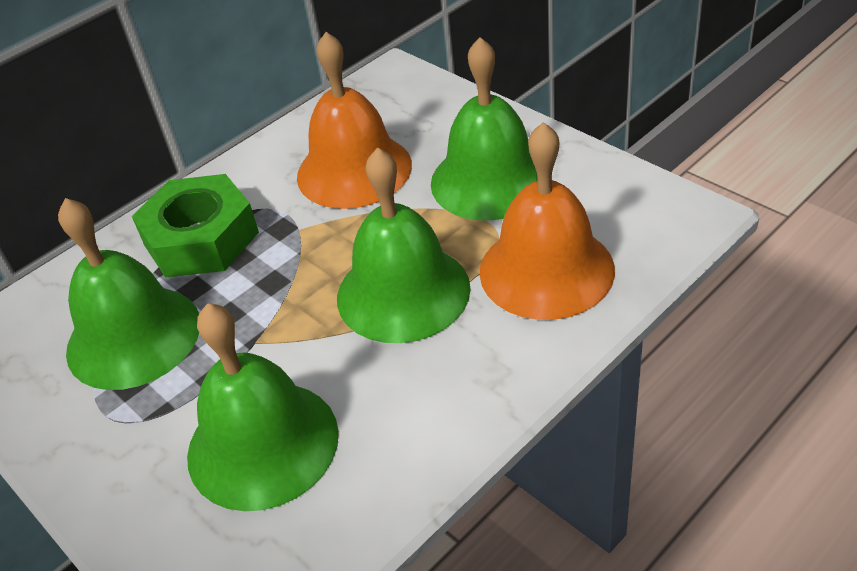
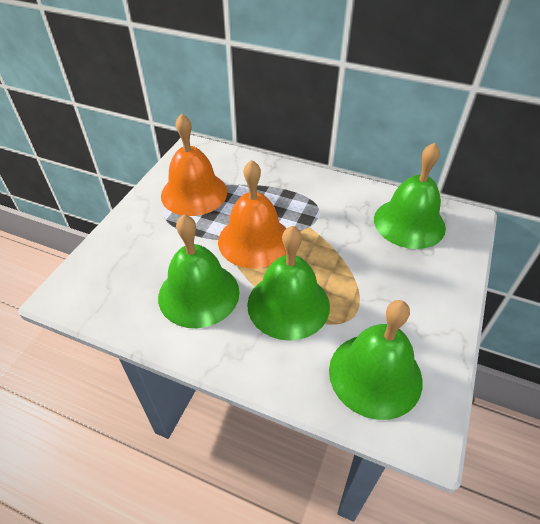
green nut: [132,174,259,277] = 1 -> none = 0

